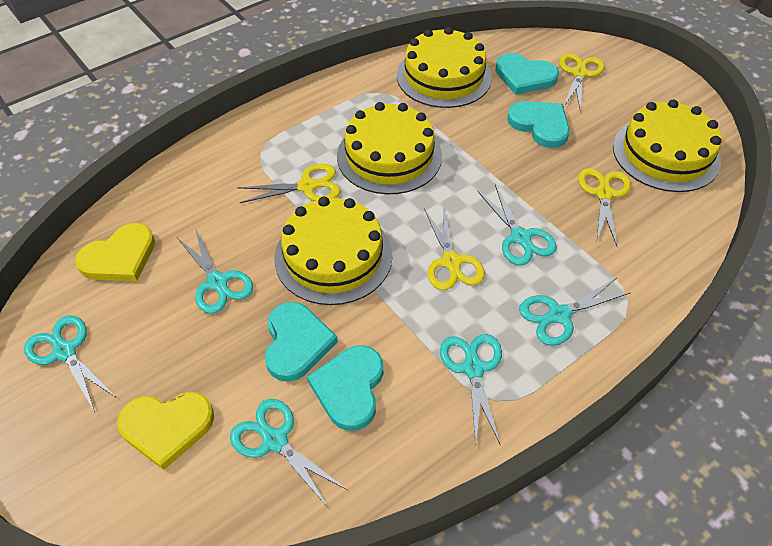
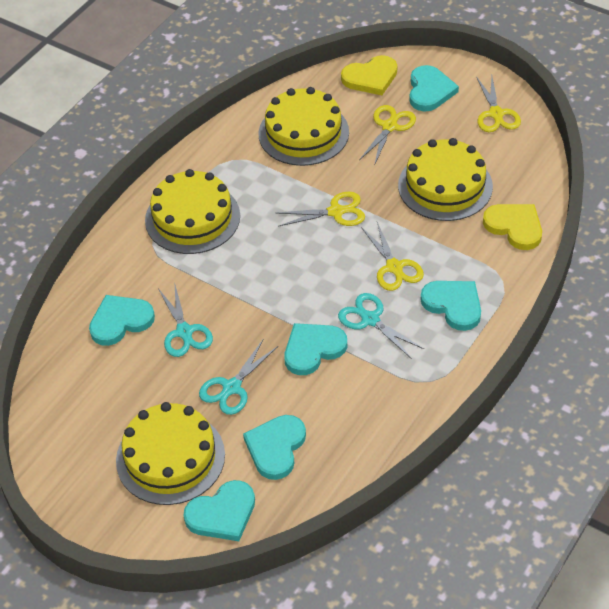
turquoise heart: [265,302,338,382] [307,345,383,431] [495,53,559,95] [507,101,570,148] = 4 -> [89,295,155,346] [183,480,255,541] [243,415,306,480] [284,323,347,375] [409,65,459,111] [421,281,481,331] = 6
turquoise scissors: [24,315,117,412] [177,228,253,314] [230,399,347,509] [440,334,502,446] [478,185,557,266] [519,278,631,346] = 6 -> [158,285,213,357] [199,340,278,415] [338,293,424,359] = 3

